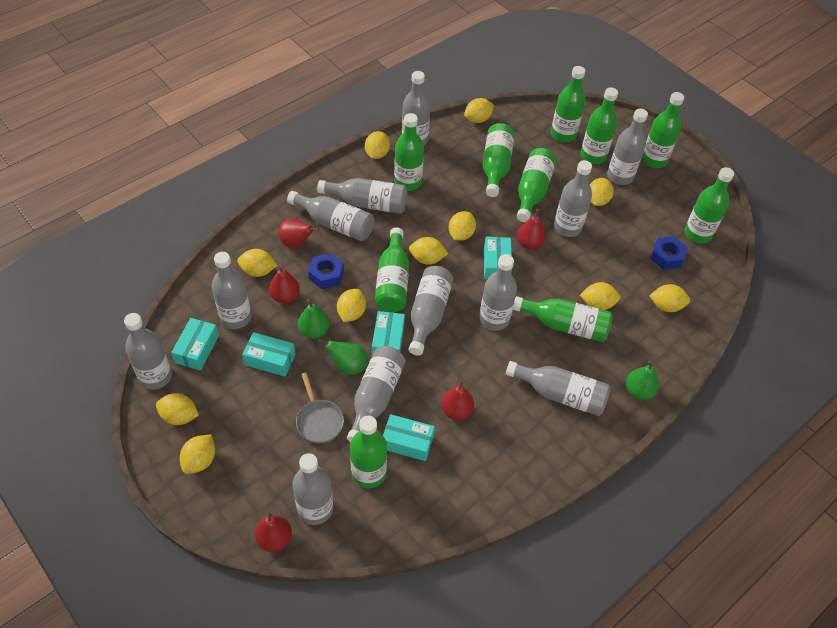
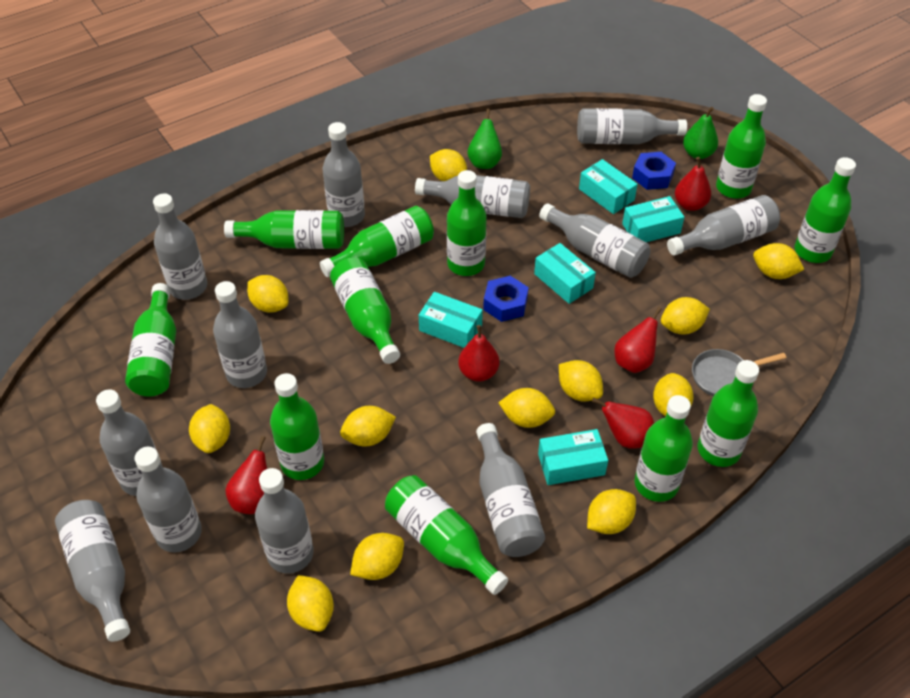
green bottle: [350,416,387,488] [375,227,409,312] [394,113,424,191] [483,123,515,197] [513,296,613,342] [517,148,556,222] [551,66,586,142] [581,87,618,164] [642,92,684,168] [684,167,734,244] = 10 -> [125,283,176,397] [224,210,344,249] [270,373,324,480] [320,206,434,277] [330,257,400,364] [385,475,508,595] [447,170,487,276] [635,395,693,502] [698,360,759,467] [716,94,767,199] [795,157,856,263] = 11
green pear: [298,299,329,339] [318,339,367,375] [626,360,659,400] = 3 -> [467,109,502,169] [683,107,718,159] = 2
yellow lemon: [156,393,199,425] [180,434,215,474] [237,249,277,277] [337,289,366,322] [365,131,390,159] [409,237,448,265] [449,211,476,241] [464,98,494,123] [580,282,620,310] [590,178,614,206] [649,284,690,312] = 11 -> [189,404,230,453] [247,275,289,313] [287,575,334,632] [340,406,396,446] [350,533,404,580] [430,149,467,181] [498,388,555,428] [559,360,603,401] [587,489,636,534] [653,373,694,416] [661,297,710,334] [753,243,804,279] = 12

